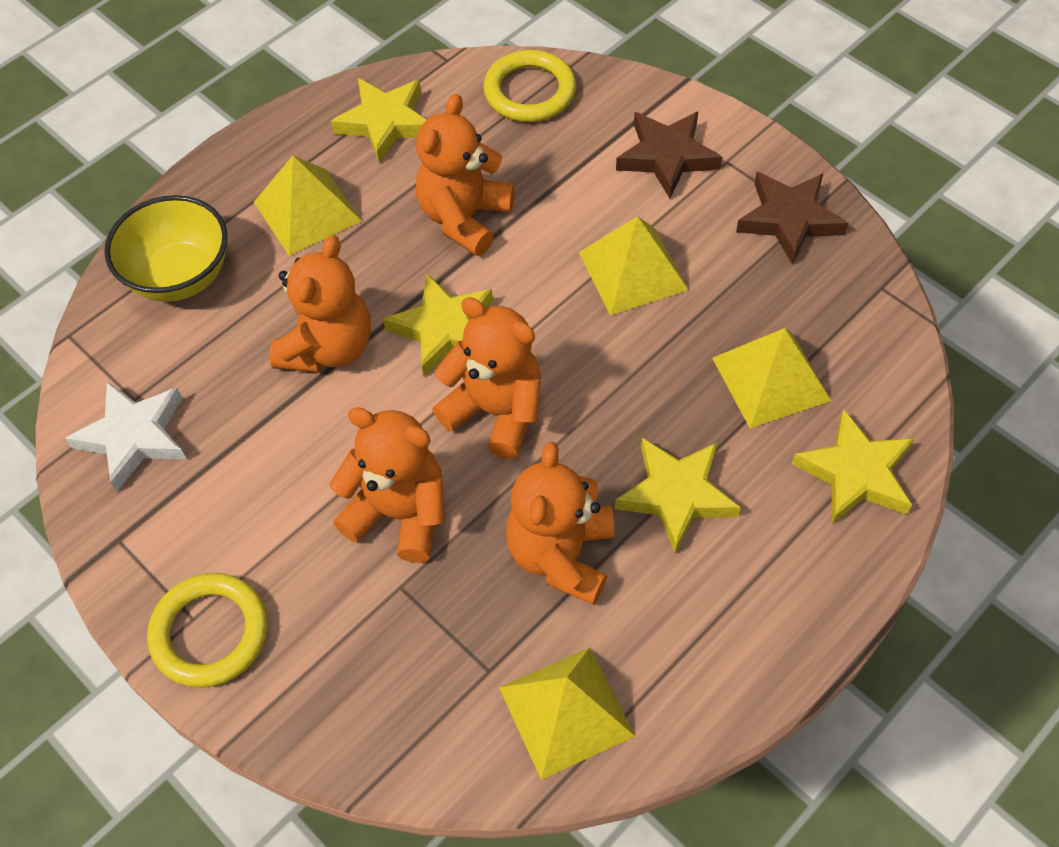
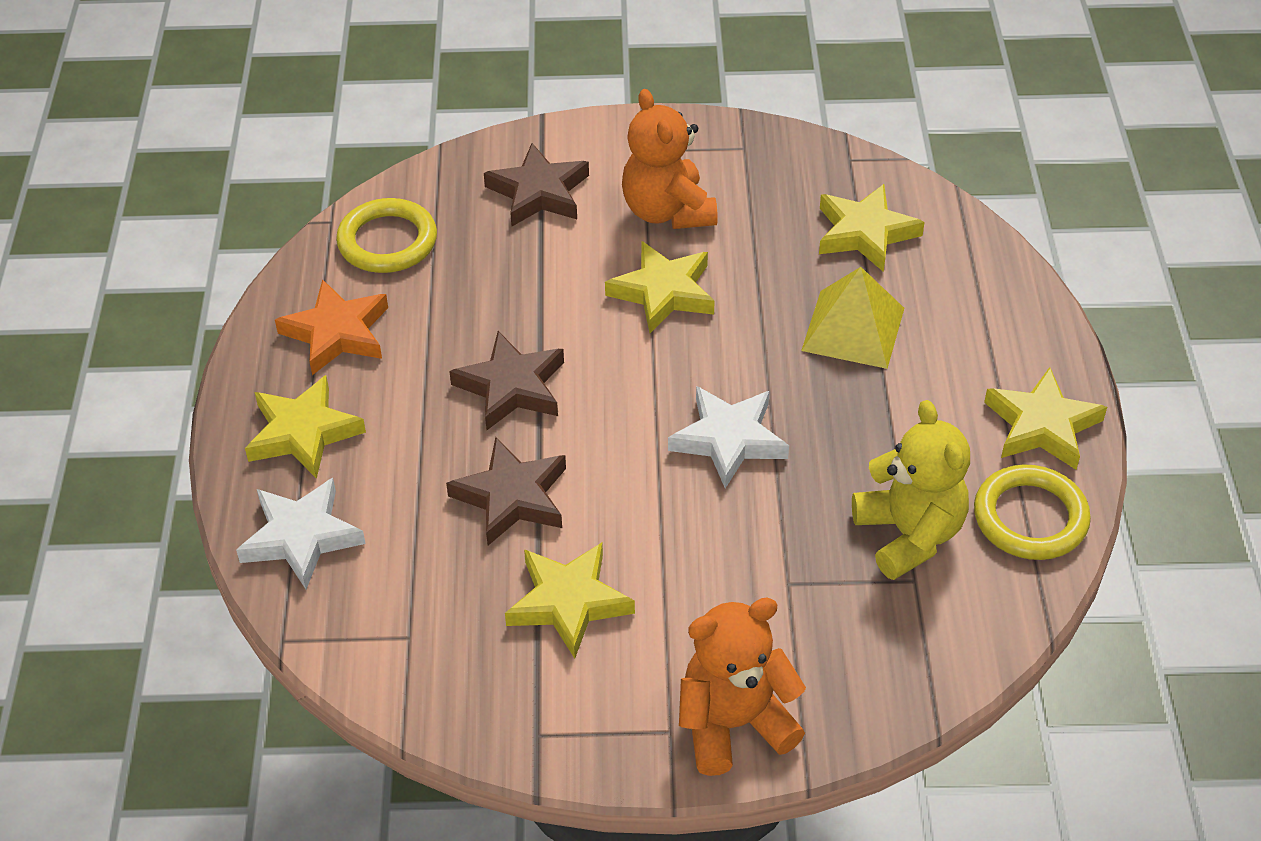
brown star: [616,112,722,198] [736,172,849,265] = 2 -> [446,437,566,545] [449,331,564,430] [484,143,589,227] = 3
orange star: none = 0 -> [275,279,388,375] = 1
orange teddy bear: [270,235,371,373] [330,407,444,563] [416,94,514,256] [432,297,541,459] [506,442,614,605] = 5 -> [622,89,718,229] [679,598,806,776] = 2
white star: [65,381,186,491] = 1 -> [236,478,366,589] [668,386,789,488] = 2
yellow bowl: [104,195,227,302] = 1 -> none = 0
yellow pyramid: [254,156,362,256] [499,647,635,780] [579,216,689,316] [712,328,831,428] = 4 -> [801,267,904,369] = 1
yellow star: [331,78,426,163] [383,273,493,376] [615,438,741,553] [792,409,915,524] = 4 -> [245,375,366,479] [505,543,635,658] [605,241,715,333] [819,184,925,272] [984,367,1107,470] = 5
yellow teddy bear: none = 0 -> [852,400,970,580] = 1

